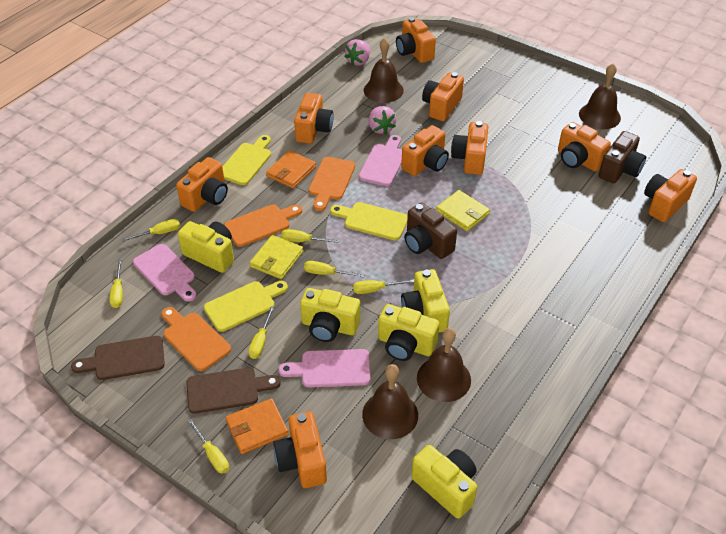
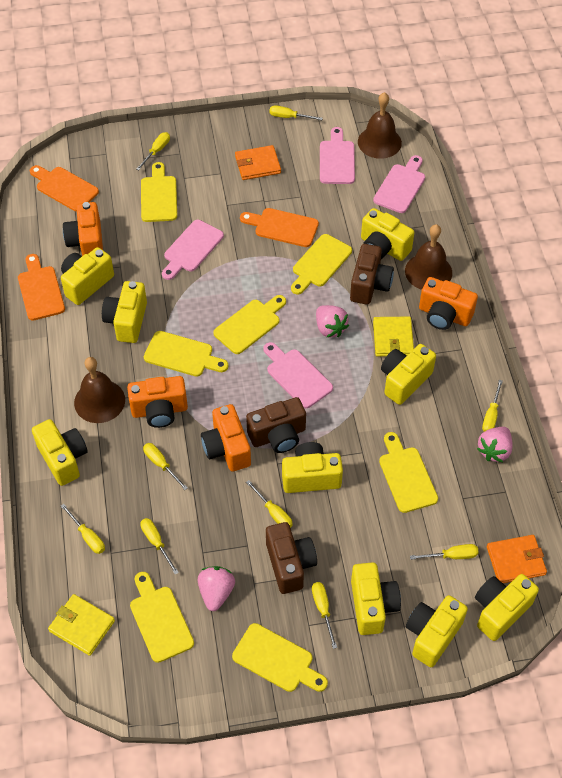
brown bell: [362,364,418,439] [364,38,404,103] [417,328,471,402] [579,64,621,129] = 4 -> [74,357,125,423] [358,92,402,159] [405,224,452,290] = 3
brown camera: [404,202,457,259] [599,131,646,183] = 2 -> [246,397,306,453] [266,522,317,594] [350,244,394,305] = 3
brown cutting board: [71,336,165,380] [186,368,281,414] = 2 -> none = 0
orange camera: [176,157,228,212] [273,411,327,488] [294,93,334,144] [396,17,436,63] [401,125,449,176] [422,72,464,121] [451,121,488,175] [558,122,611,172] [644,169,697,222] = 9 -> [63,202,103,256] [127,376,188,428] [201,404,251,471] [419,277,478,330] = 4
pink cutting board: [133,244,197,302] [278,349,370,387] [359,135,402,186] = 3 -> [162,220,224,280] [263,342,333,408] [320,127,355,184] [373,155,425,213] = 4
pink strawberry: [344,39,370,66] [369,106,396,134] = 2 -> [198,566,235,611] [316,305,349,338] [477,427,513,462] = 3
yellow camera: [178,221,234,273] [300,288,360,342] [378,304,439,361] [401,269,450,333] [411,445,477,519] = 5 -> [32,419,88,486] [61,247,114,305] [102,281,147,343] [282,442,343,493] [351,562,401,635] [361,208,414,261] [381,344,436,405] [406,595,468,667] [475,574,539,641] = 9
yellow cutting board: [204,281,288,332] [222,135,271,185] [330,202,408,241] = 3 -> [130,572,194,663] [141,162,177,222] [144,331,228,376] [213,295,286,354] [232,623,328,692] [291,234,352,294] [379,432,438,513] = 7
yellow screwdriver: [109,259,123,308] [121,219,180,242] [188,419,229,474] [248,306,274,359] [281,229,340,243] [304,261,365,277] [353,279,414,294] = 7 -> [61,504,105,554] [136,132,170,170] [140,518,179,574] [143,443,188,490] [246,480,293,528] [269,105,323,120] [312,582,337,649] [410,544,479,560] [482,380,503,432] = 9

